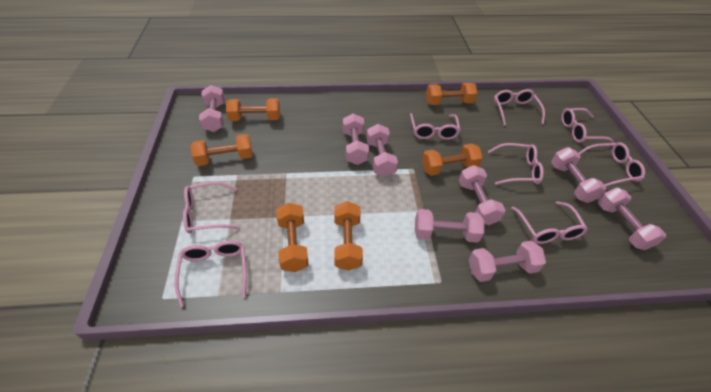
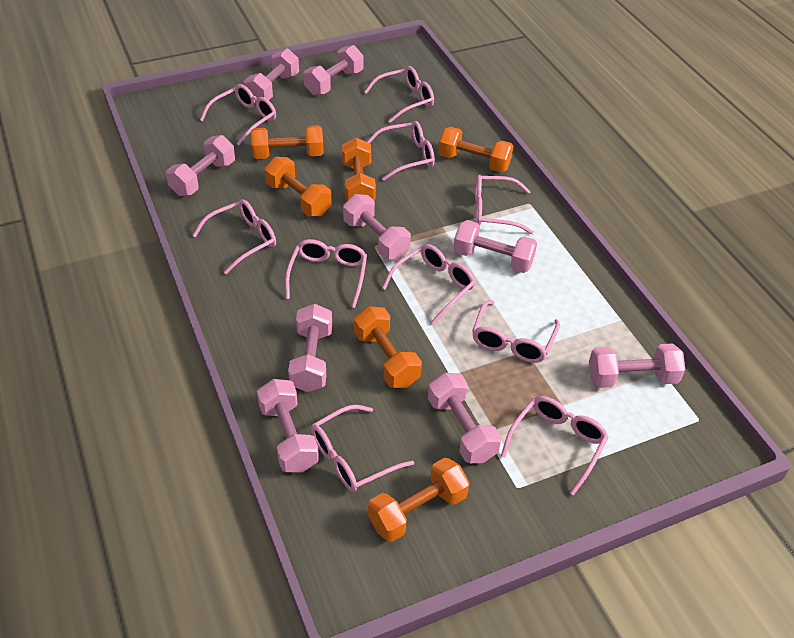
pink dumbbell: [199,85,225,132] [343,114,369,165] [367,124,398,177] [415,209,484,243] [459,165,505,225] [468,241,546,282] [551,147,606,203] [598,187,666,250] = 8 -> [166,135,235,196] [244,49,299,103] [257,379,319,473] [288,304,332,392] [304,45,363,96] [343,194,411,259] [428,373,501,463] [453,220,537,273] [589,343,685,388] = 9
pink glasses: [175,240,247,307] [183,182,240,234] [410,113,460,140] [488,143,544,185] [494,89,545,125] [511,201,588,244] [561,108,615,143] [578,142,645,186] = 8 -> [192,199,276,274] [200,84,276,145] [285,239,367,308] [311,405,414,492] [364,66,434,123] [367,121,435,181] [382,244,475,325] [472,300,560,363] [475,175,534,234] [501,396,608,495] = 10

